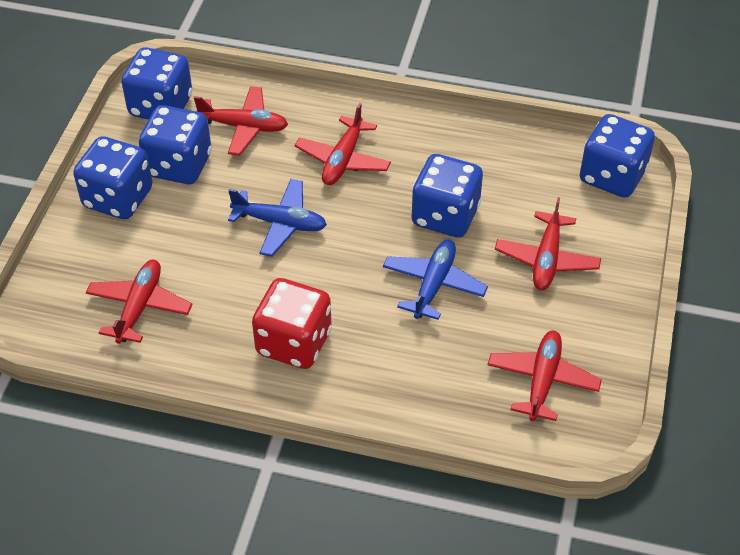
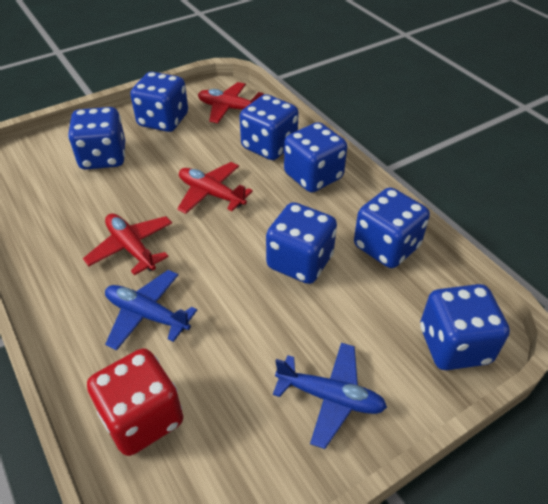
blue dice: [73,136,152,219] [122,48,192,120] [139,105,211,184] [411,154,483,238] [580,114,655,198] = 5 -> [68,107,125,169] [130,72,188,132] [240,94,299,160] [266,202,337,284] [284,122,347,192] [354,187,430,268] [420,284,510,370] = 7
red plane: [86,260,193,344] [194,86,288,156] [295,103,391,185] [487,331,602,421] [495,197,601,290] = 5 -> [83,213,172,275] [177,162,253,214] [198,82,264,123] = 3

